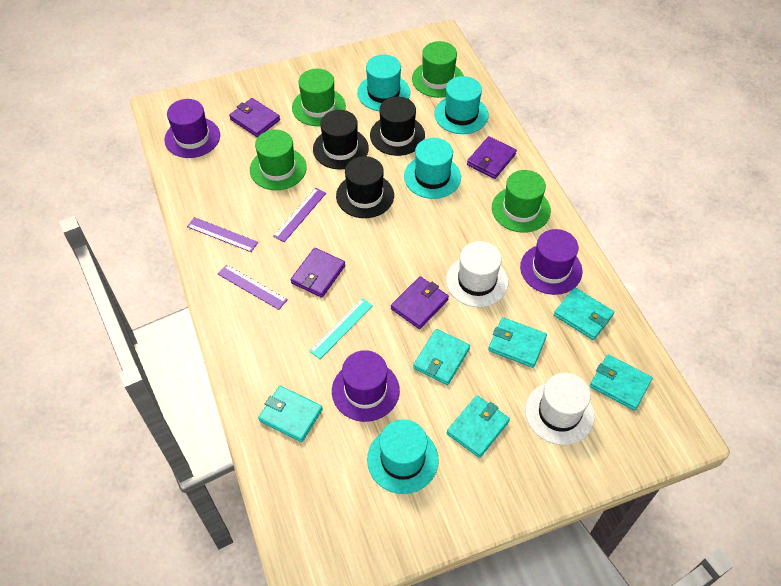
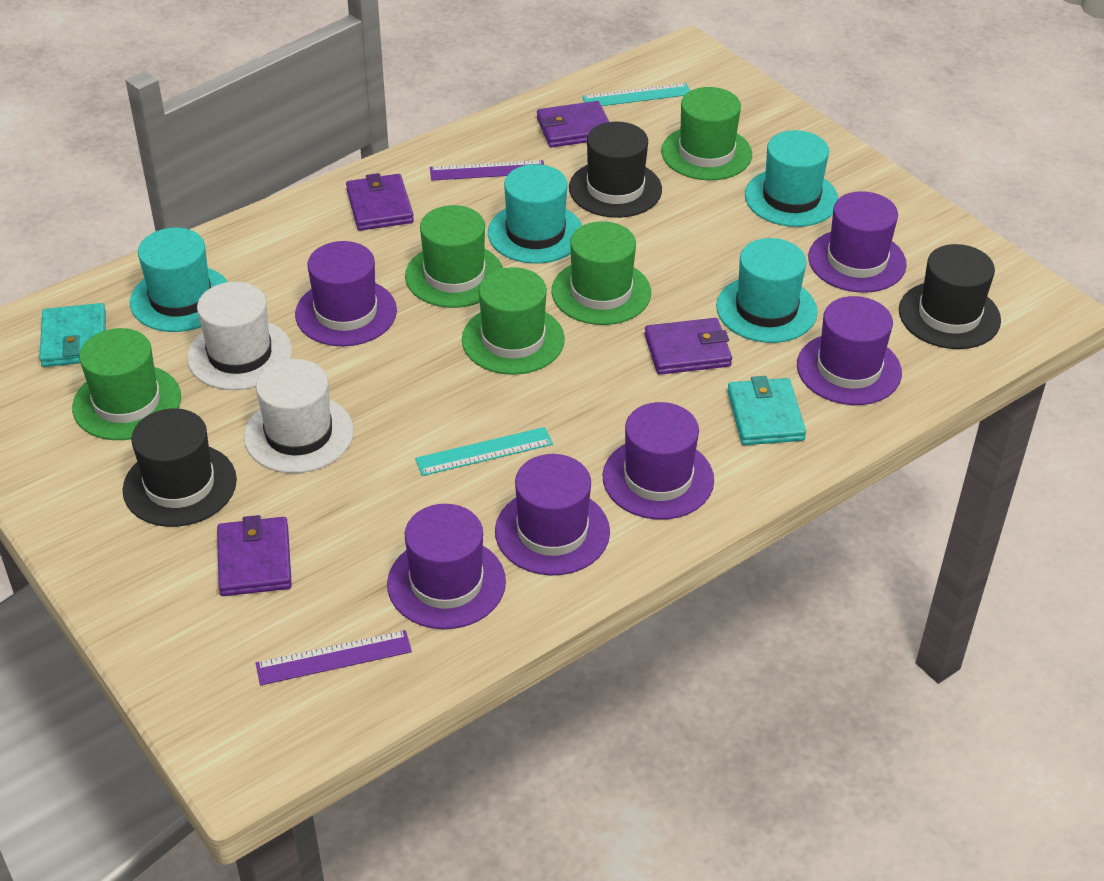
green hat: [250,130,307,190] [292,69,346,126] [412,41,464,98] [492,170,551,233] = 4 -> [72,328,181,440] [405,205,503,308] [462,267,565,375] [552,221,651,325] [661,87,752,180] = 5
purple hat: [164,99,220,158] [332,350,400,422] [520,229,582,295] = 3 -> [295,241,397,346] [387,504,506,629] [495,454,610,575] [602,402,714,520] [797,296,902,405] [808,191,907,293] = 6
purple ruler: [187,217,258,252] [218,264,288,310] [273,188,326,242] = 3 -> [256,630,412,685] [430,160,544,181] = 2
turquoise ruler: [309,298,373,359] = 1 -> [415,427,553,476] [582,83,690,106] = 2
turquoise wallet: [258,386,323,442] [413,329,470,385] [447,395,510,458] [488,317,547,368] [554,288,614,340] [590,354,652,411] = 6 -> [39,303,106,367] [727,376,806,445] = 2

